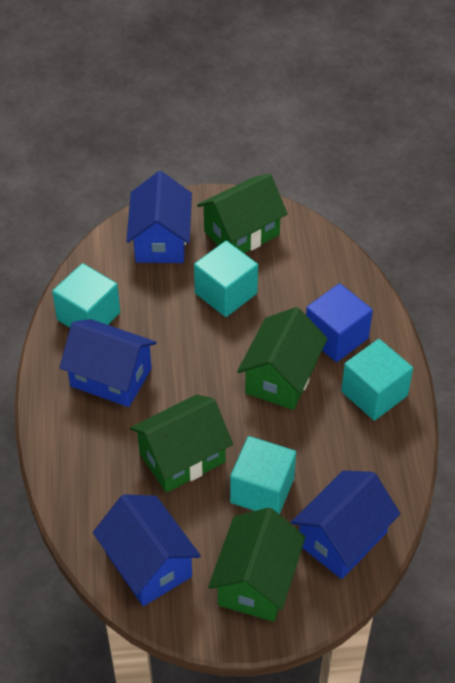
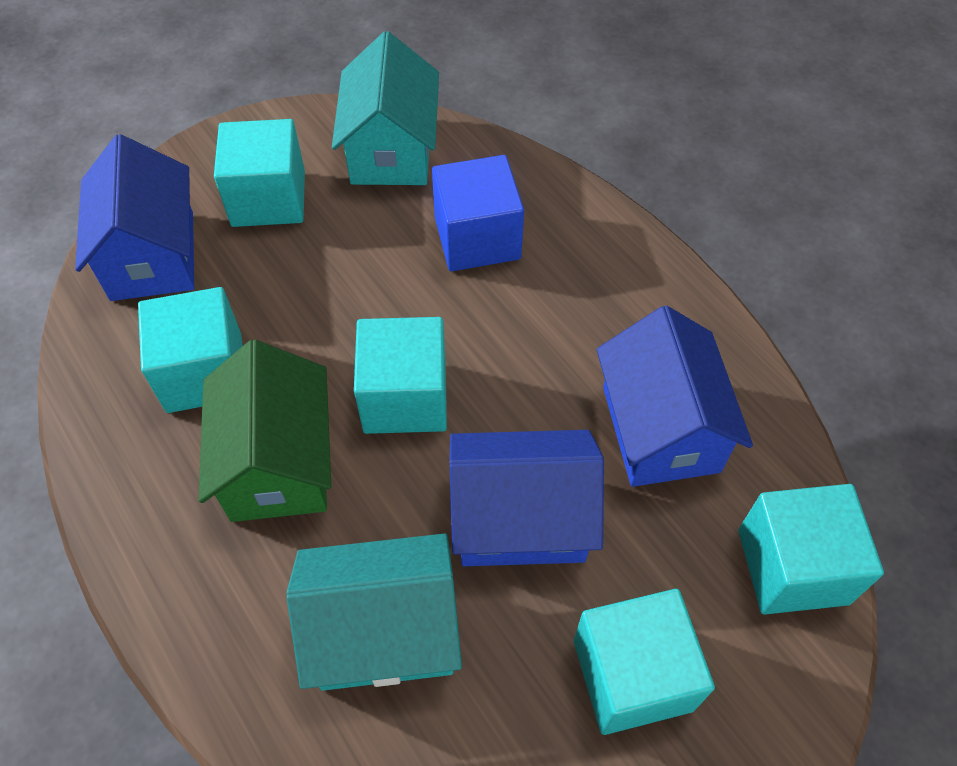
blue house: [60,319,157,407] [93,494,201,606] [126,171,192,263] [291,471,400,579] = 4 -> [75,134,194,301] [449,430,604,566] [597,306,753,487] = 3
green house: [130,395,233,493] [197,173,288,253] [208,507,305,622] [237,307,327,410] = 4 -> [199,340,331,522] = 1
turquoise cube: [52,263,120,328] [194,241,258,317] [230,436,296,514] [341,339,413,421] = 4 -> [138,287,243,413] [214,119,305,227] [354,317,447,434] [574,589,715,735] [739,484,884,615] = 5
turquoise house: none = 0 -> [287,534,462,691] [332,31,439,185] = 2

